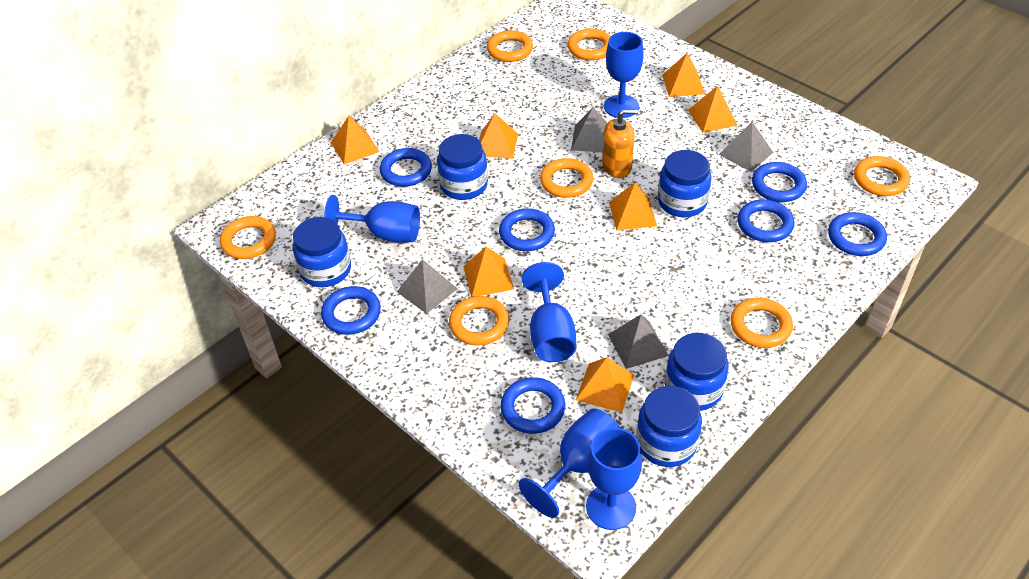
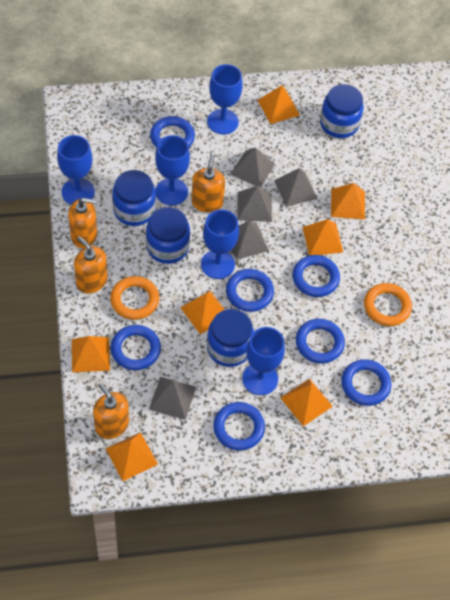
blue jar: [293,217,351,287] [437,134,488,200] [636,386,702,467] [658,150,711,217] [665,333,729,411] = 5 -> [112,170,156,226] [146,207,190,264] [207,309,254,367] [320,84,364,138] = 4
grey pyramid: [397,259,458,314] [571,108,607,153] [608,314,669,369] [719,122,773,172] = 4 -> [149,377,196,420] [230,147,275,187] [232,221,269,260] [237,186,272,222] [274,168,318,207] = 5
orange ring: [220,216,276,259] [449,296,509,346] [487,30,533,62] [540,158,593,198] [567,29,611,60] [731,298,793,348] [854,156,910,196] = 7 -> [110,276,159,320] [364,283,412,326] = 2
orange soap dispenser: [602,109,638,178] = 1 -> [68,198,97,248] [74,236,107,293] [93,383,129,439] [191,154,225,213] = 4

